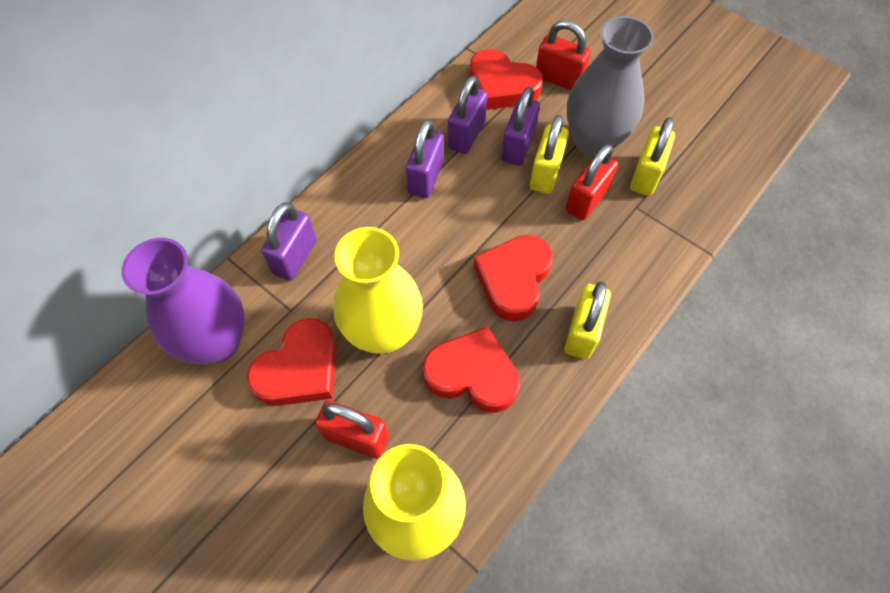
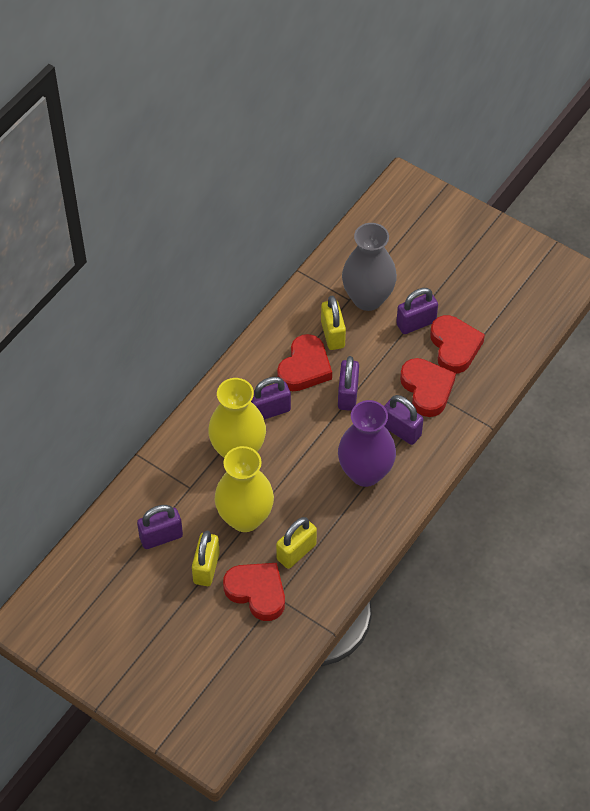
purple padlock: [261,202,317,281] [406,119,444,198] [448,75,487,154] [501,87,540,166] = 4 -> [137,505,183,549] [251,377,291,419] [338,356,359,411] [384,395,424,445] [396,288,438,334] = 5
red padlock: [315,400,389,459] [536,20,591,90] [565,144,619,220] = 3 -> none = 0

